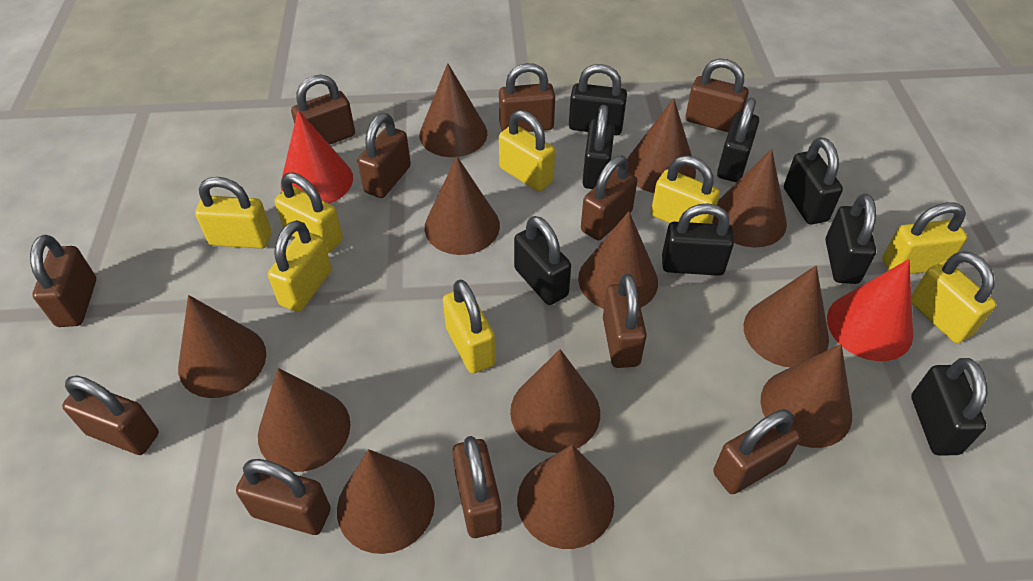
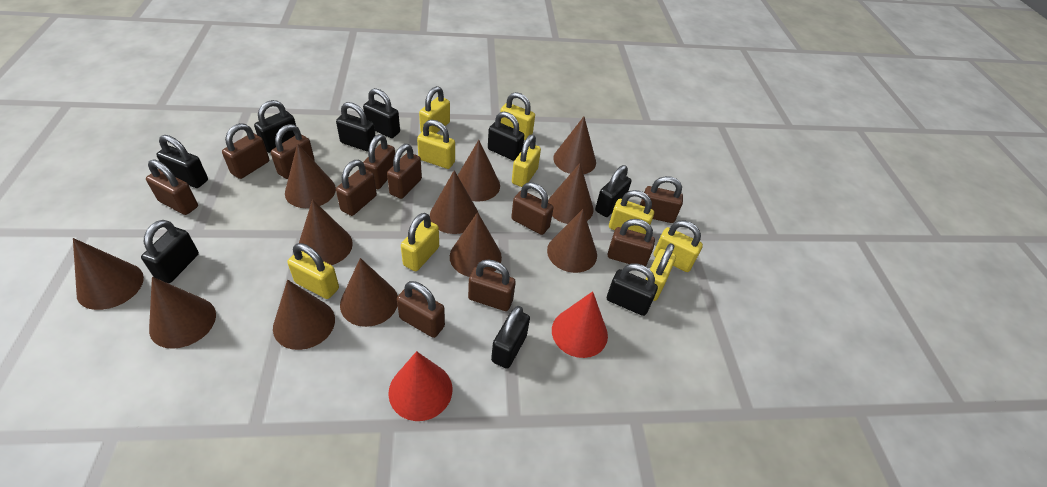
black padlock: [514,216,571,305] [569,64,627,135] [582,105,615,189] [662,203,734,276] [717,98,759,182] [784,137,843,225] [826,194,876,284] [911,358,988,456] = 8 -> [141,220,199,283] [156,135,208,188] [254,100,296,153] [336,102,376,152] [363,88,400,138] [488,112,524,161] [491,306,530,369] [595,165,631,217] [607,263,658,316] = 9
yellow padlock: [195,177,271,249] [268,220,332,312] [275,172,343,253] [443,279,496,373] [499,110,555,191] [651,155,720,224] [882,202,967,274] [911,251,997,343] = 8 -> [287,243,339,299] [401,213,439,271] [417,120,455,169] [419,86,450,133] [500,92,535,140] [512,134,541,187] [609,190,654,234] [645,243,676,301] [653,221,703,272] = 9

